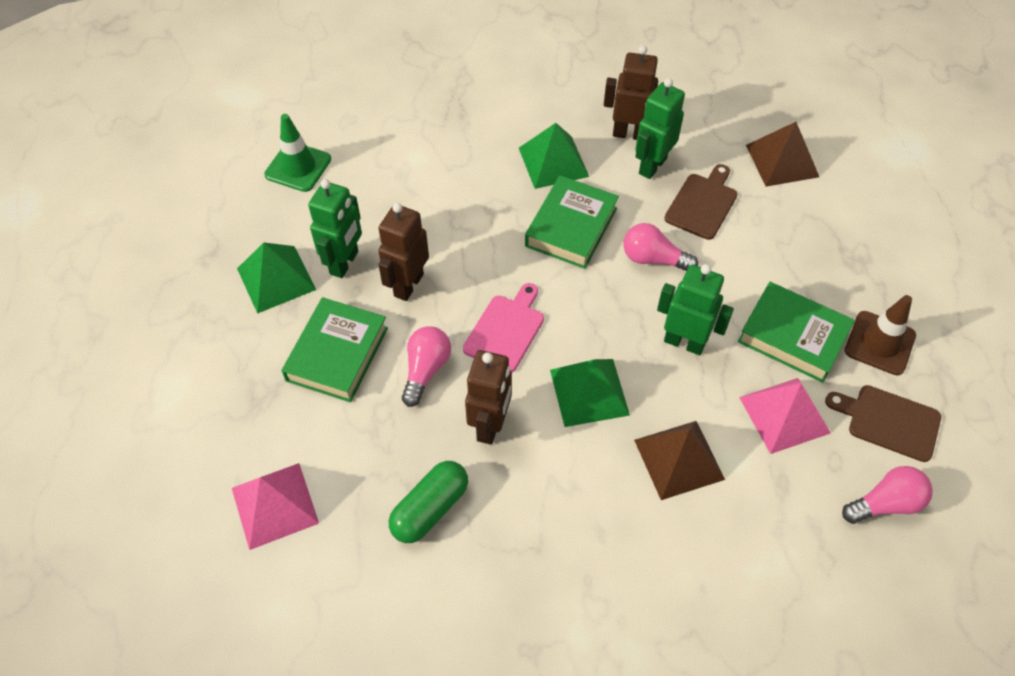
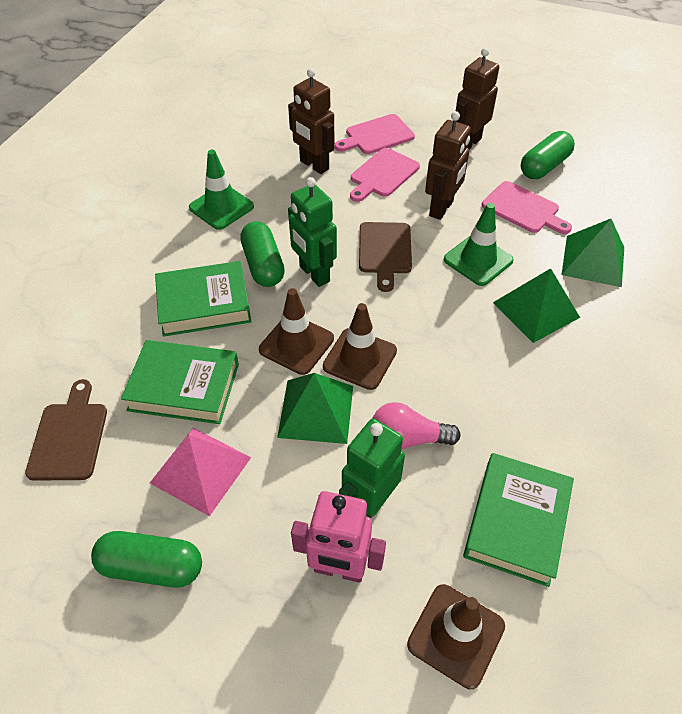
brown pyramid: [634,421,725,500] [746,122,819,187] = 2 -> none = 0
brown traffic cone: [845,295,916,375] = 1 -> [259,288,334,375] [323,303,397,390] [407,584,505,689] = 3
green capsule: [389,461,468,543] = 1 -> [91,531,202,588] [240,221,285,287] [521,131,575,179] = 3
green robot: [308,179,362,278] [635,78,685,179] [657,264,734,355] = 3 -> [288,177,337,287] [339,418,405,518] = 2
green traffic cone: [264,114,331,192] = 1 -> [189,150,254,230] [444,203,513,286] = 2
pink cutting board: [463,283,544,372] = 1 -> [334,114,415,154] [350,148,420,202] [482,181,572,234] = 3
pink light bulb: [402,326,451,407] [623,223,698,271] [842,466,933,524] = 3 -> [372,402,461,450] = 1
pink pyramid: [232,463,319,550] [739,378,831,454] = 2 -> [150,428,251,516] = 1
pink robot: none = 0 -> [291,491,386,583] = 1

